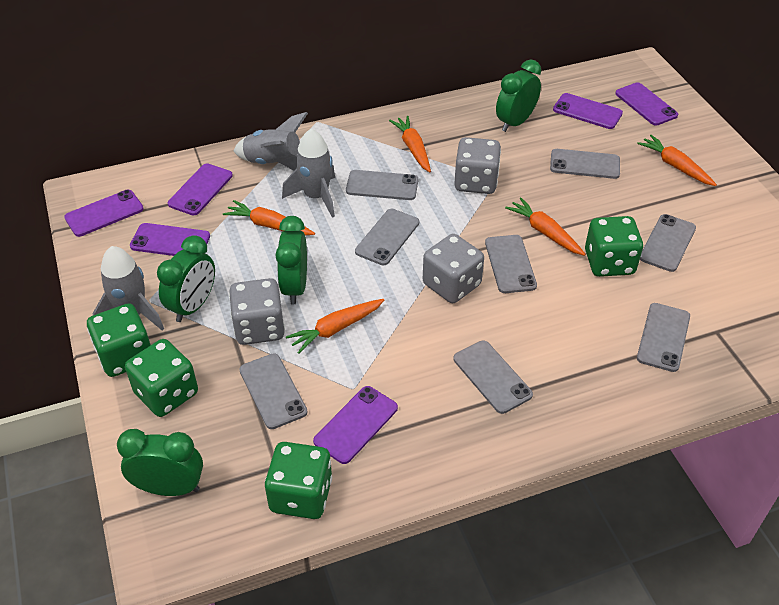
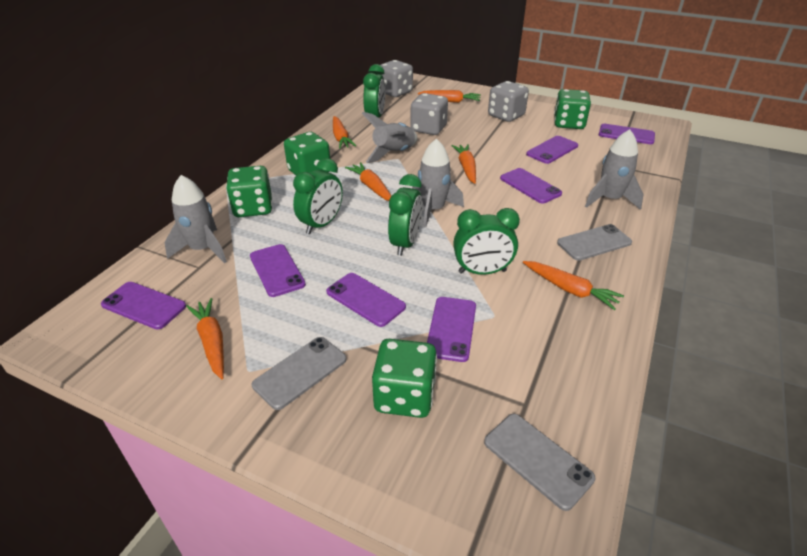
grey phone: [239,353,308,429] [346,170,418,200] [355,209,419,265] [453,341,533,414] [485,235,537,293] [550,149,620,179] [637,303,690,372] [640,214,696,272] = 8 -> [252,337,346,410] [484,414,595,511] [557,224,632,261] = 3
grey rocket: [92,246,164,330] [234,112,308,171] [282,129,335,218] = 3 -> [164,175,227,263] [362,112,418,163] [412,139,464,228] [585,129,644,210] = 4
orange carrot: [223,200,315,235] [286,299,384,354] [389,116,431,172] [505,197,586,256] [637,135,717,186] = 5 -> [186,298,224,379] [333,116,356,149] [345,162,391,201] [418,90,481,103] [452,144,476,184] [523,261,624,310] = 6
purple phone: [64,190,144,237] [130,223,210,256] [168,163,233,215] [313,386,398,464] [553,93,623,129] [615,82,678,126] = 6 -> [101,282,186,330] [250,244,306,297] [326,273,406,327] [427,297,476,362] [500,168,562,203] [526,136,578,164] [599,124,655,144] = 7

